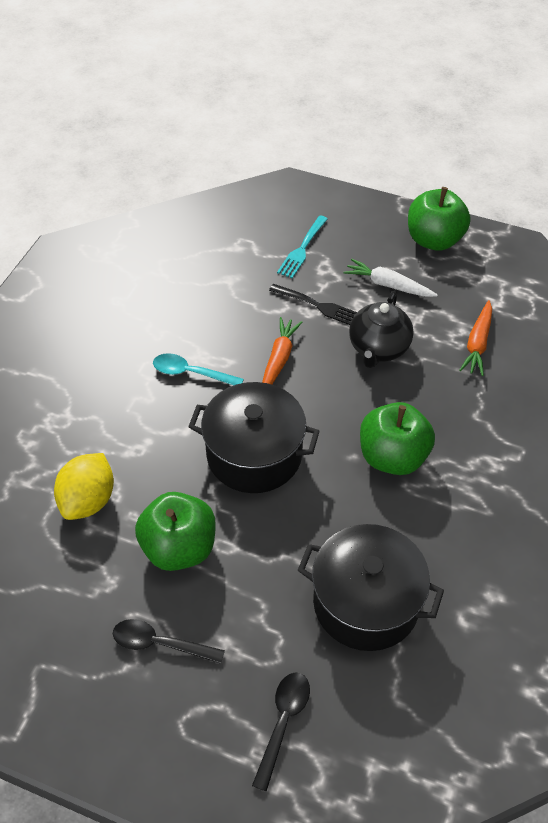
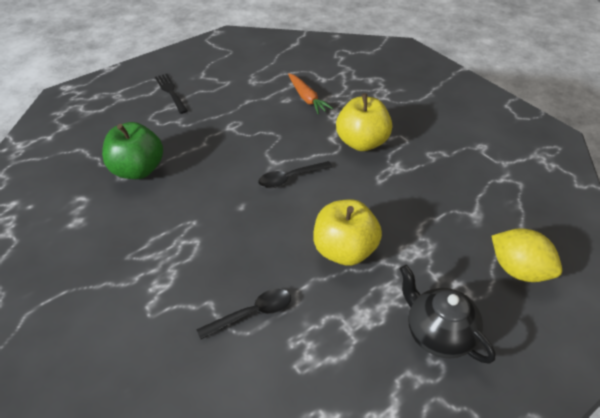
black pot: [188,382,319,493] [298,524,444,651] = 2 -> none = 0
green apple: [135,492,216,571] [360,402,435,475] [408,187,471,251] = 3 -> [102,122,163,179] = 1
orange carrot: [262,317,302,385] [460,300,492,376] = 2 -> [288,73,333,114] = 1
turquoise fork: [277,215,328,278] = 1 -> none = 0
turquoise spoon: [153,353,244,386] = 1 -> none = 0
white carrot: [344,259,438,297] = 1 -> none = 0
yellow apple: none = 0 -> [313,199,382,266] [336,93,392,151] = 2

